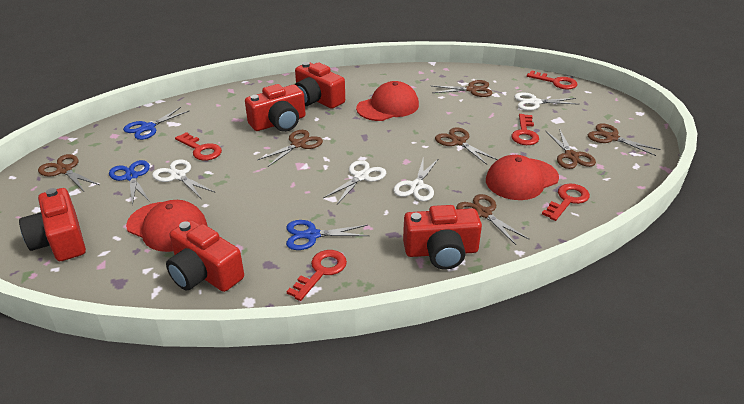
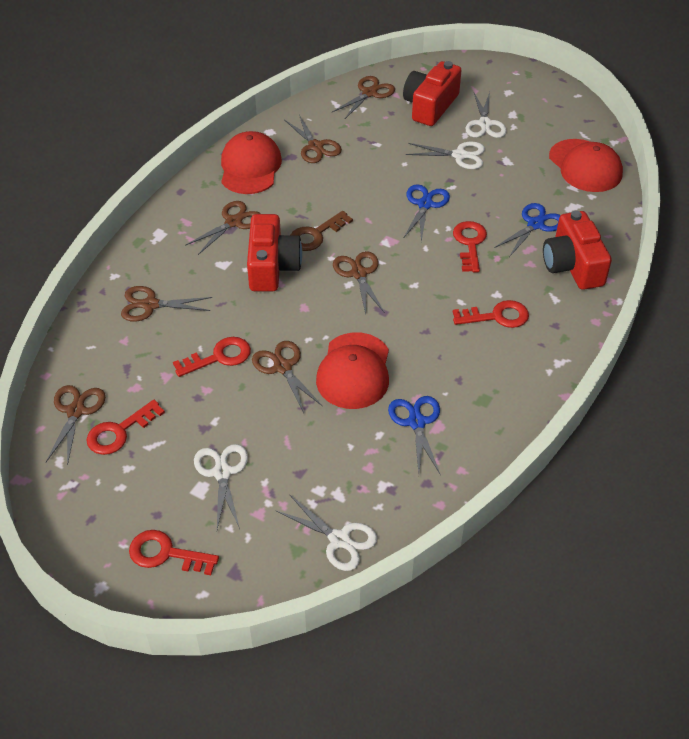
brown key: none = 0 -> [291,211,353,251] = 1
red camera: [19,188,86,261] [166,220,244,292] [245,84,306,132] [295,62,345,109] [403,205,482,270] = 5 -> [247,214,302,291] [403,61,462,126] [543,211,612,290] = 3

